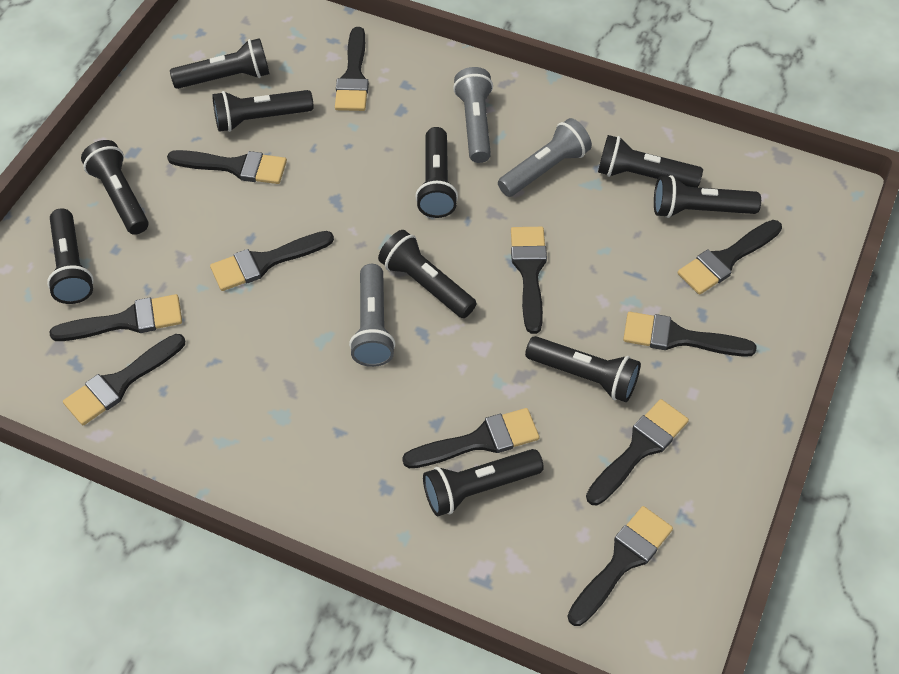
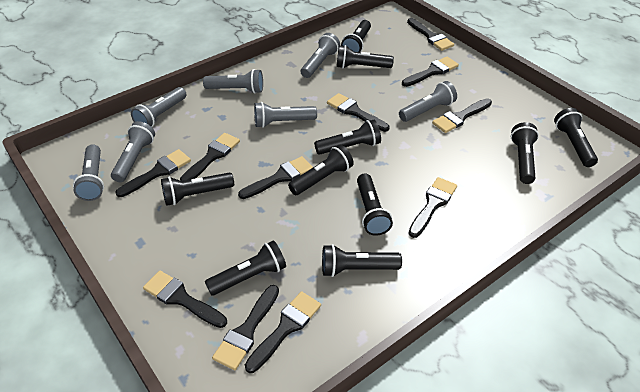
grey flashlight: [349,264,395,367] [453,67,493,163] [498,118,592,197] = 3 -> [73,144,104,201] [111,121,155,182] [131,87,187,127] [203,69,263,94] [254,102,317,128] [301,33,340,78] [399,81,457,122] = 7

